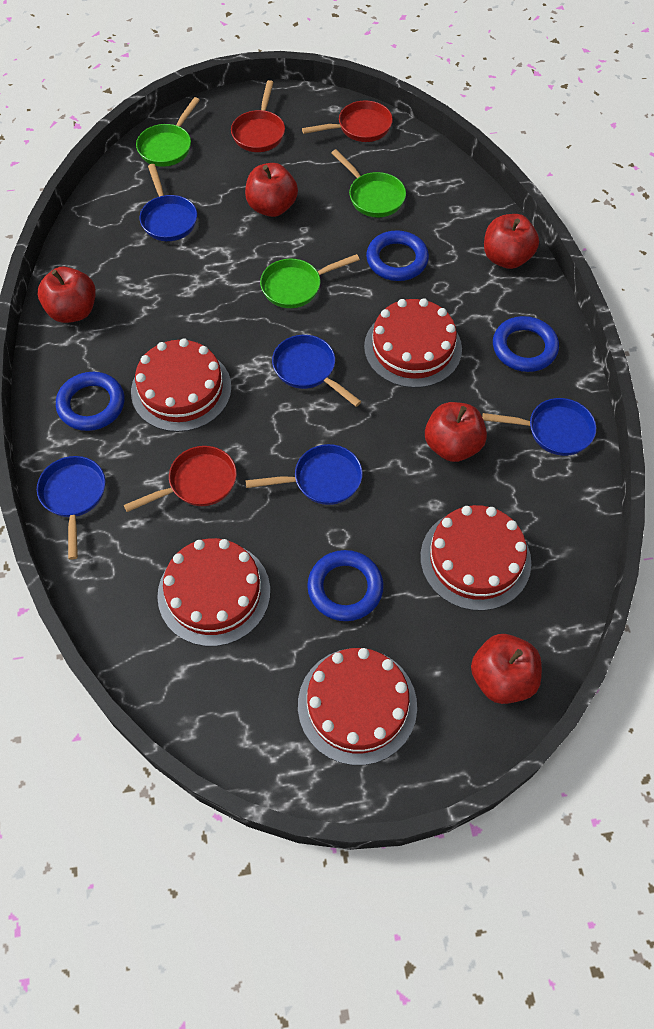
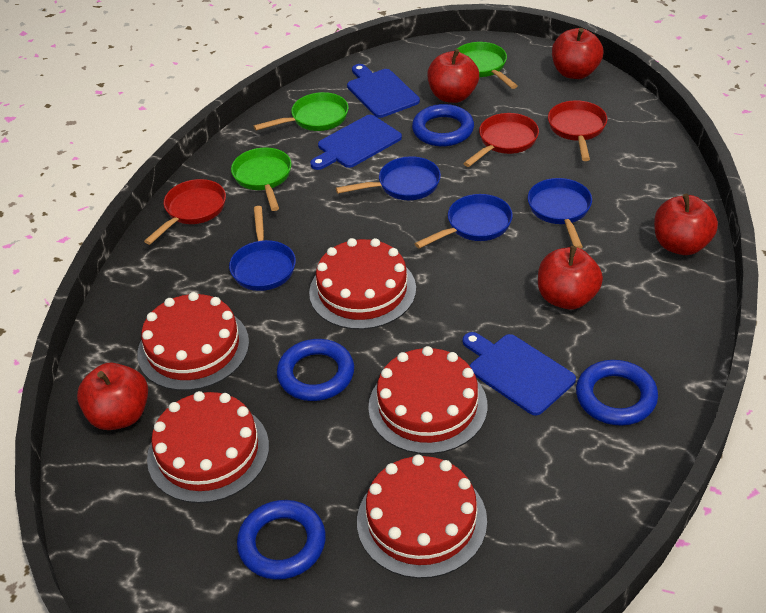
blue cutting board: none = 0 -> [310,115,402,170] [347,64,420,118] [463,332,576,415] = 3
blue pan: [37,456,105,560] [139,164,197,241] [245,444,363,505] [272,335,362,407] [482,398,596,456] = 5 -> [229,206,296,291] [336,156,441,200] [414,194,513,249] [528,178,592,249] = 4

